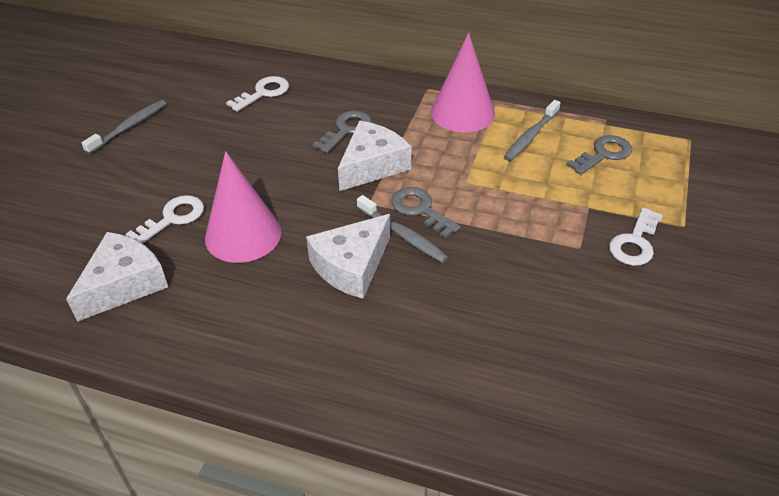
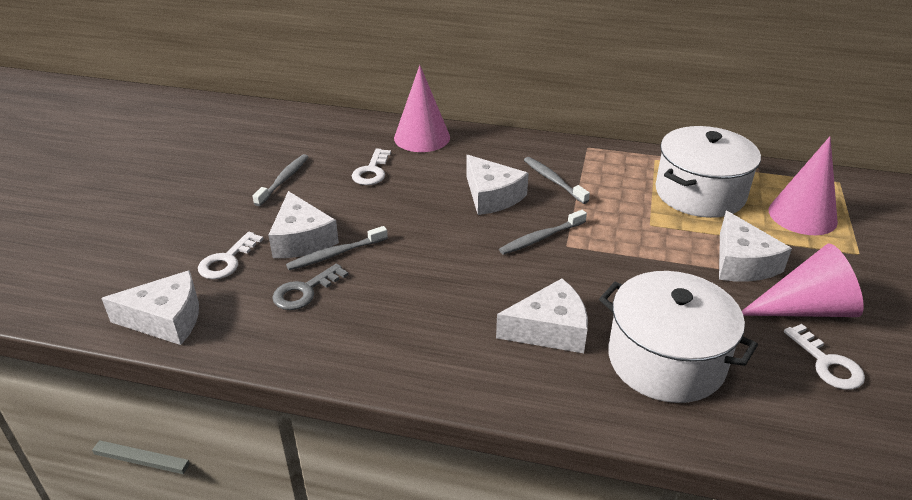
grey key: [313,111,372,153] [391,187,461,238] [567,135,632,175] = 3 -> [272,264,349,310] = 1
grey toothbrush: [82,100,166,154] [357,195,448,263] [504,100,561,161] = 3 -> [253,154,308,206] [286,226,388,270] [499,210,587,255] [524,157,590,204] = 4
pink cone: [205,151,282,263] [431,33,495,133] = 2 -> [394,65,450,152] [742,244,864,317] [769,137,838,235] = 3
white cheese: [66,232,168,322] [306,214,390,299] [338,121,411,191] = 3 -> [101,270,199,345] [268,191,339,258] [466,155,529,215] [496,279,588,353] [719,211,792,281] = 5
white pot: none = 0 -> [599,271,758,403] [656,126,761,218] = 2

